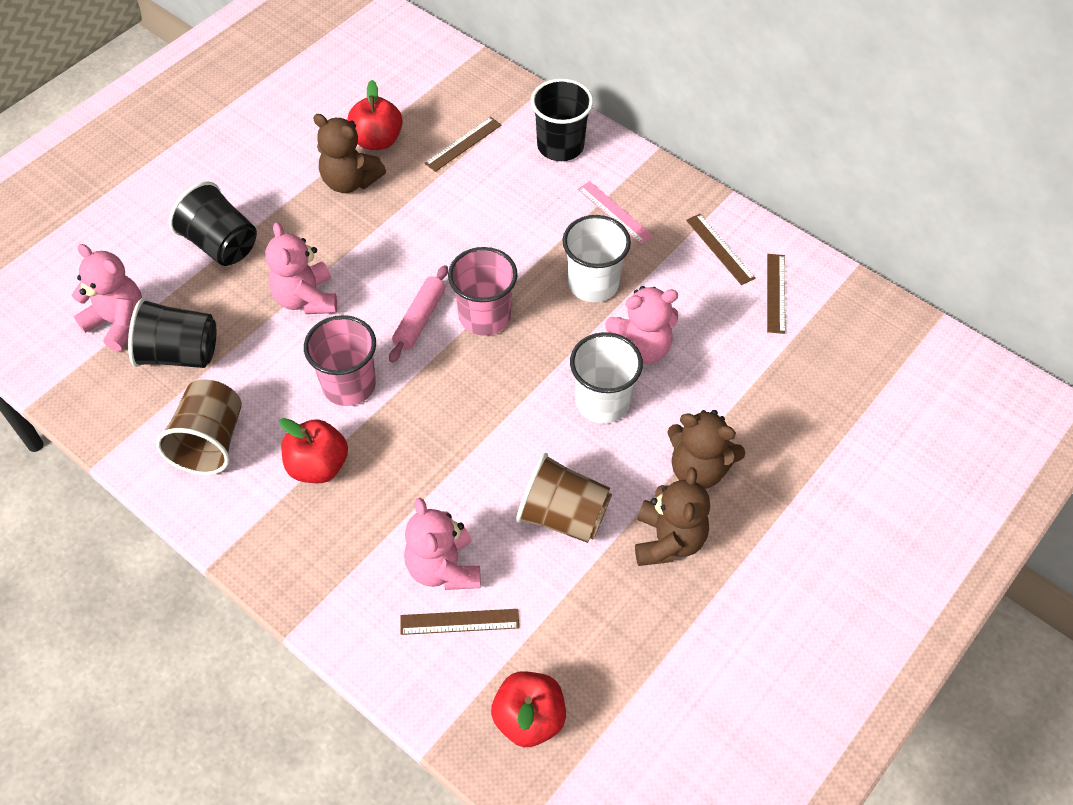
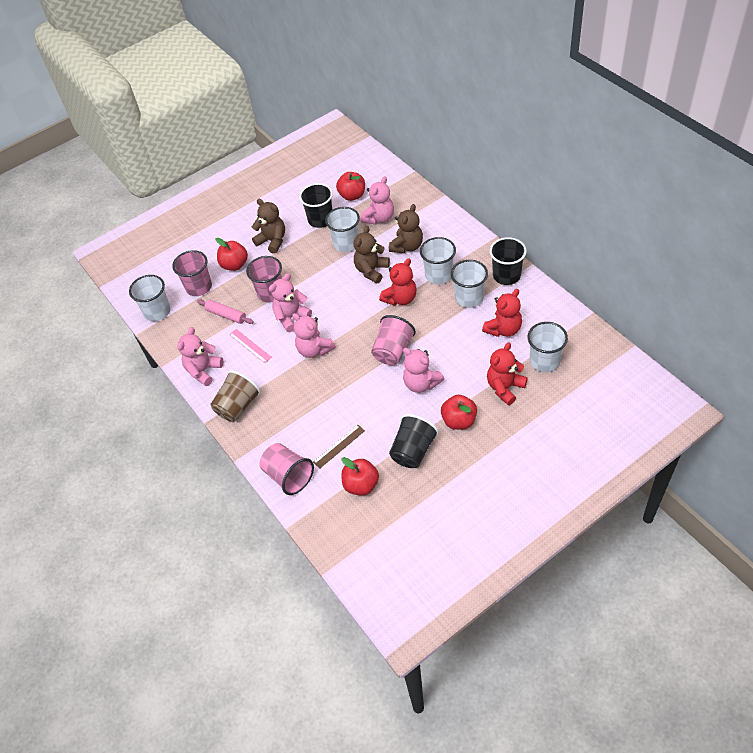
brown cup: [156,379,242,475] [516,453,612,543] = 2 -> [210,370,261,422] = 1
brown ruler: [400,609,519,635] [425,117,501,172] [686,214,755,285] [767,254,785,334] = 4 -> [313,425,365,469] = 1
pink cup: [304,315,376,406] [448,247,518,336] = 2 -> [172,250,212,296] [246,256,282,302] [259,443,314,495] [371,315,416,365] = 4
pink teddy bear: [72,244,142,351] [265,222,337,314] [404,498,481,590] [605,286,678,364] = 4 -> [177,327,223,386] [269,273,312,332] [292,313,336,358] [361,176,394,225] [403,348,444,393] = 5
red apple: [279,418,348,483] [347,80,403,150] [491,672,566,747] = 3 -> [216,238,248,271] [336,172,365,201] [341,457,379,496] [441,395,477,430] = 4
red teddy bear: none = 0 -> [379,258,417,306] [482,289,522,337] [487,342,528,405] = 3
white cup: [563,215,631,302] [570,332,643,424] = 2 -> [129,275,170,321] [325,207,360,252] [420,237,456,284] [451,260,488,308] [528,322,568,372] = 5

